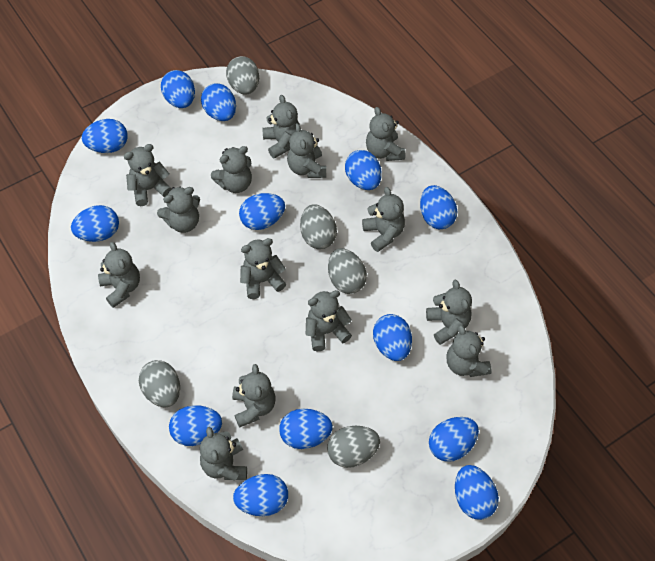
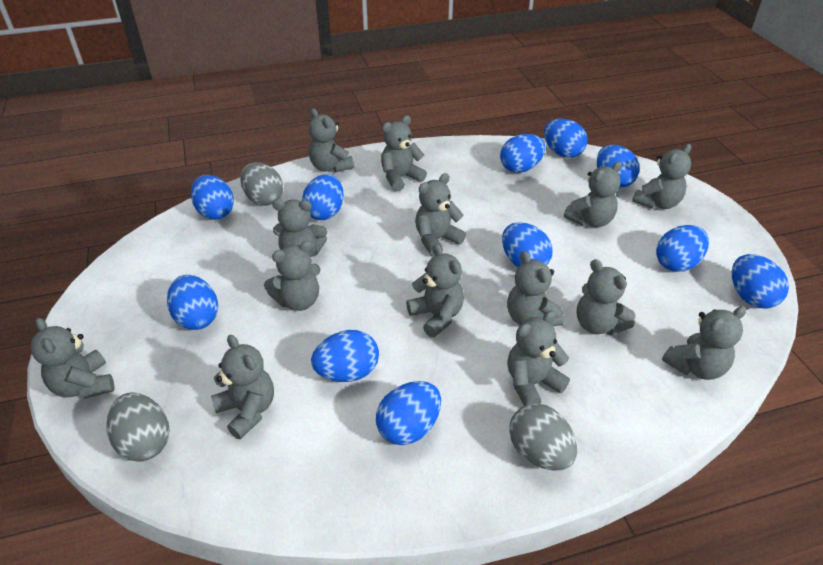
blue egg: [71,205,119,242] [82,119,128,153] [161,70,195,108] [169,405,222,446] [201,83,236,121] [233,474,288,516] [239,193,285,230] [279,409,333,449] [345,150,382,190] [373,314,412,361] [420,185,458,229] [429,417,479,462] [455,465,499,520] = 13 -> [167,275,218,330] [191,175,234,220] [302,174,344,220] [311,330,379,382] [376,381,441,445] [500,134,545,173] [502,222,553,267] [544,119,588,158] [597,145,640,188] [656,225,709,272] [732,254,789,309] = 11
grey egg: [139,360,180,408] [226,56,259,95] [300,204,337,249] [327,426,380,468] [328,248,367,294] = 5 -> [107,393,170,462] [240,162,283,206] [509,403,577,470] = 3

